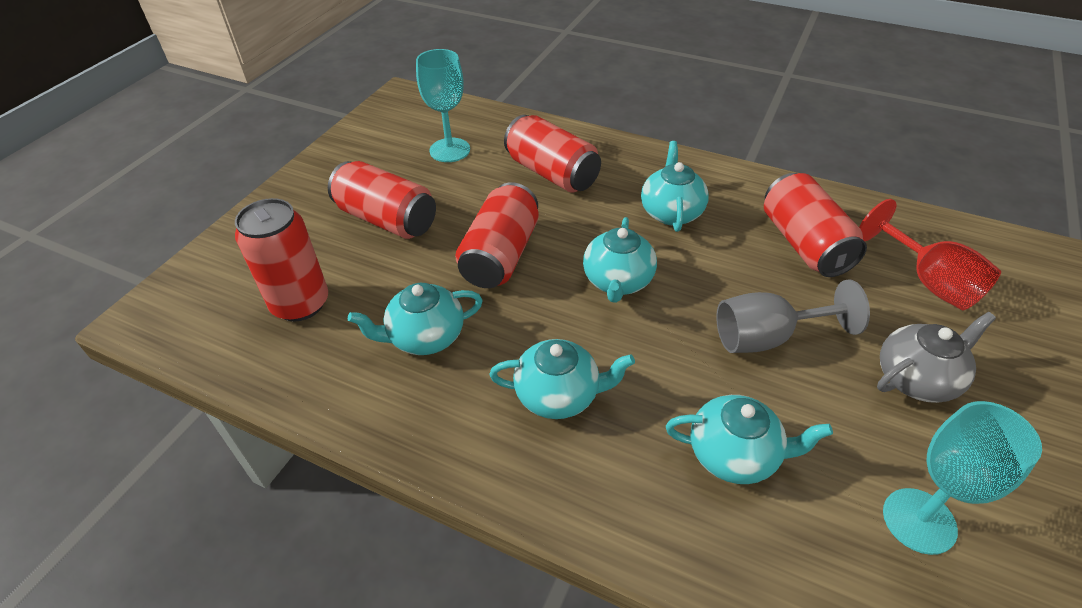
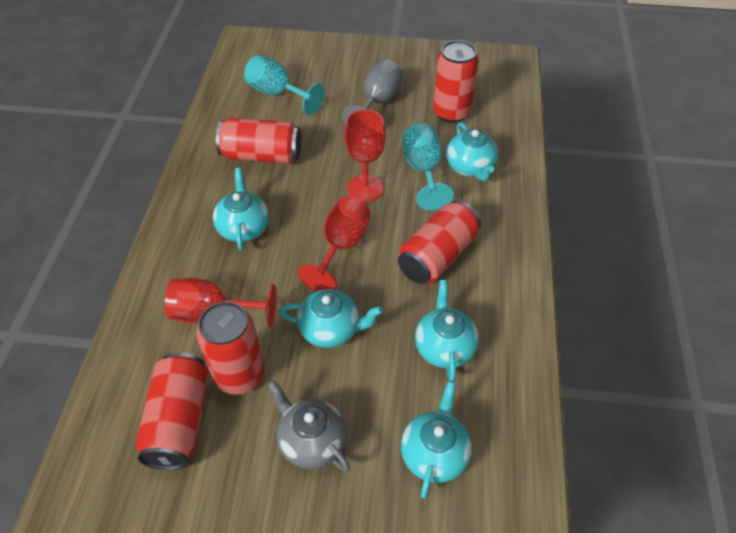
red goblet: [859,199,1001,310] = 1 -> [165,278,277,327] [298,197,371,291] [344,109,386,202] = 3

